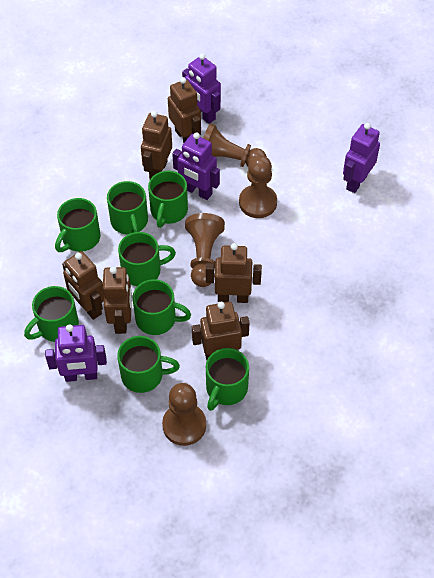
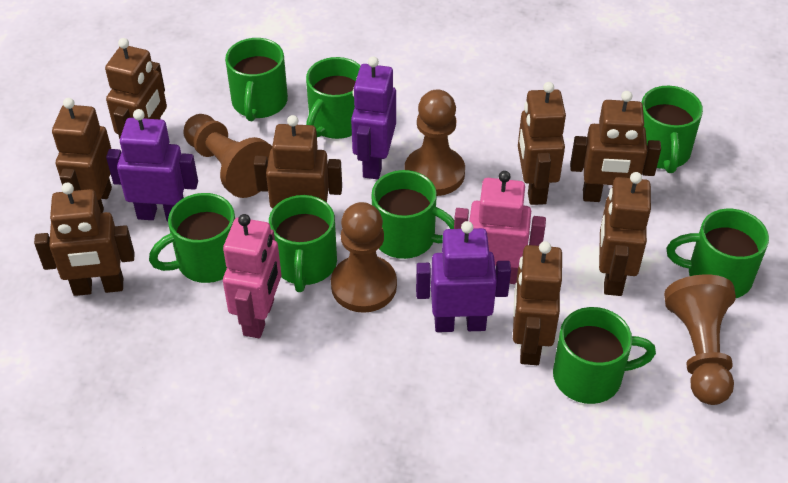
brown robot: [62,251,104,320] [103,267,132,334] [141,111,172,179] [168,77,201,143] [192,302,250,360] [206,243,262,303] = 6 -> [34,183,134,296] [52,98,112,213] [105,38,167,139] [253,115,342,208] [513,241,562,365] [518,82,566,205] [570,91,661,202] [599,172,651,296] = 8
pink robot: none = 0 -> [223,214,281,338] [454,171,546,284] = 2
purple robot: [45,324,107,382] [172,132,220,200] [182,53,221,124] [343,123,380,193] = 4 -> [106,109,198,221] [351,56,396,179] [416,221,511,332] = 3

